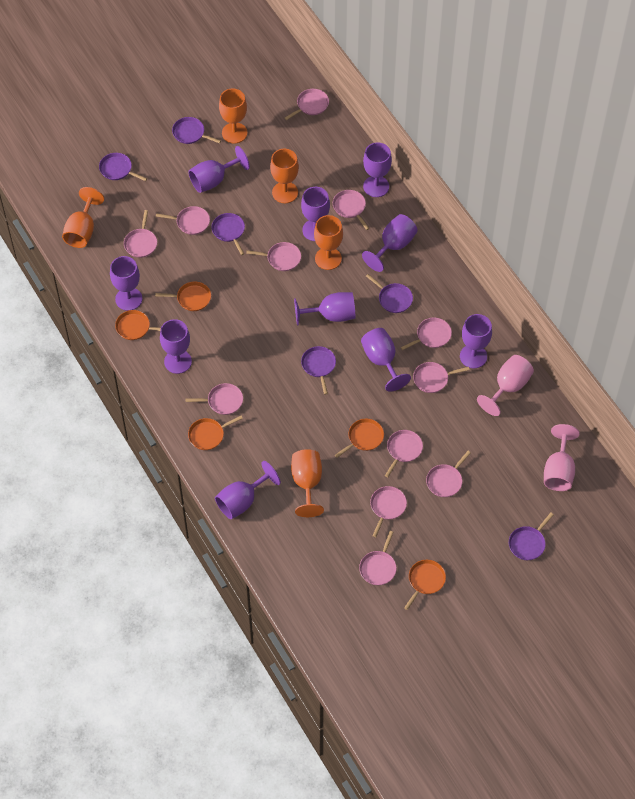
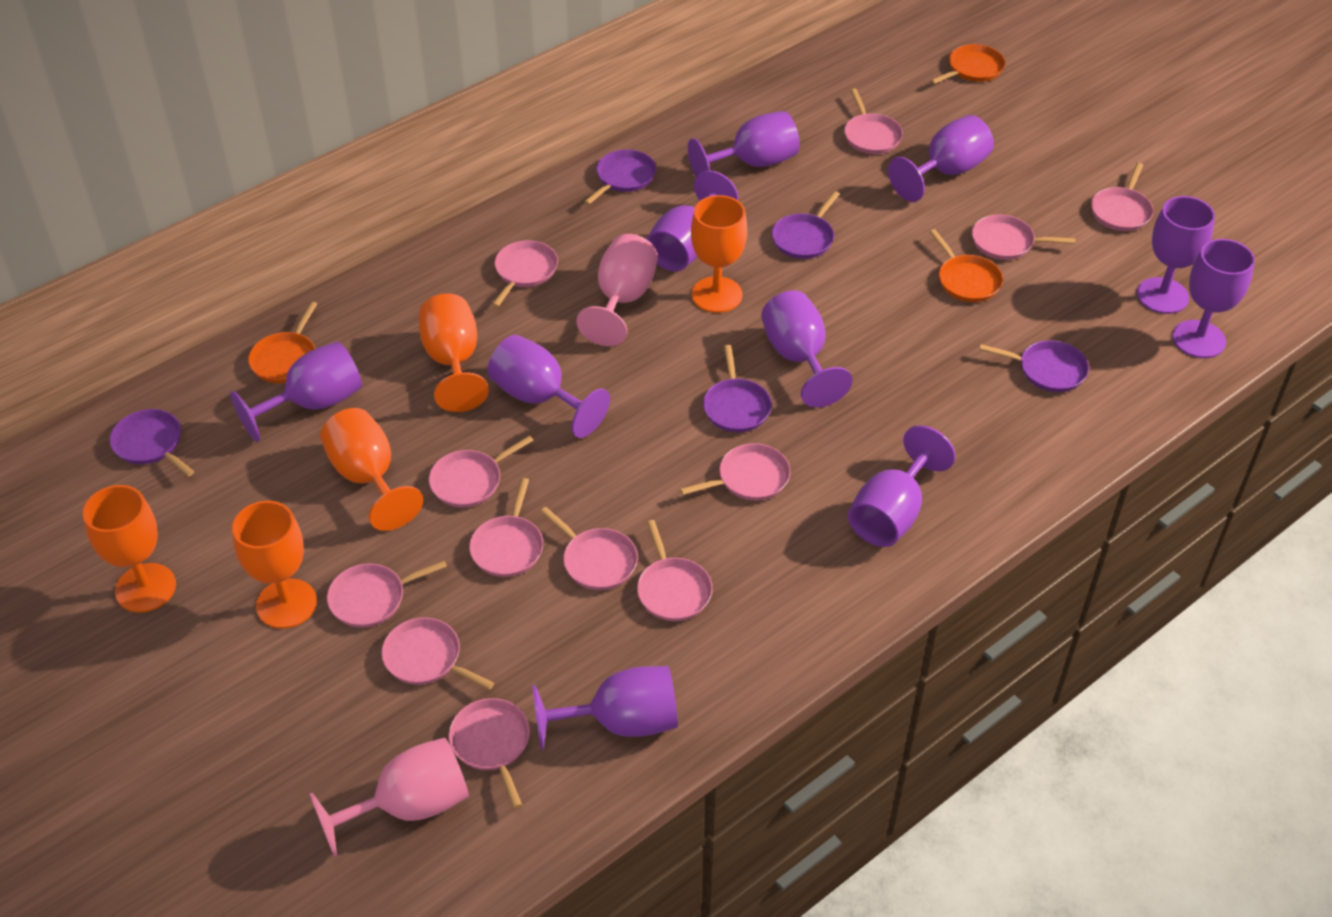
orange pan: [115,310,161,340] [155,282,211,311] [188,416,243,450] [335,419,384,458] [404,560,446,610] = 5 -> [248,302,317,383] [930,44,1005,84] [930,229,1003,302] = 3
purple pan: [99,153,147,181] [172,117,221,144] [211,213,245,255] [301,346,336,395] [366,274,413,313] [509,512,554,560] = 6 -> [110,409,195,476] [584,149,656,205] [703,345,772,432] [772,191,840,259] [979,340,1089,392] = 5

